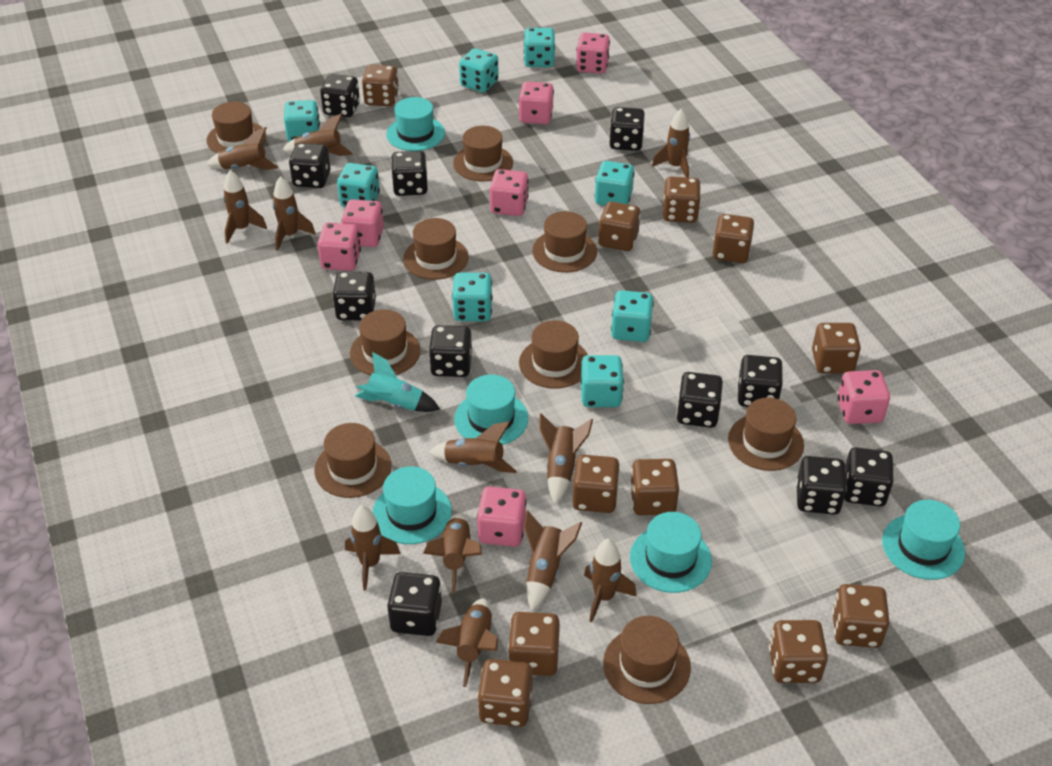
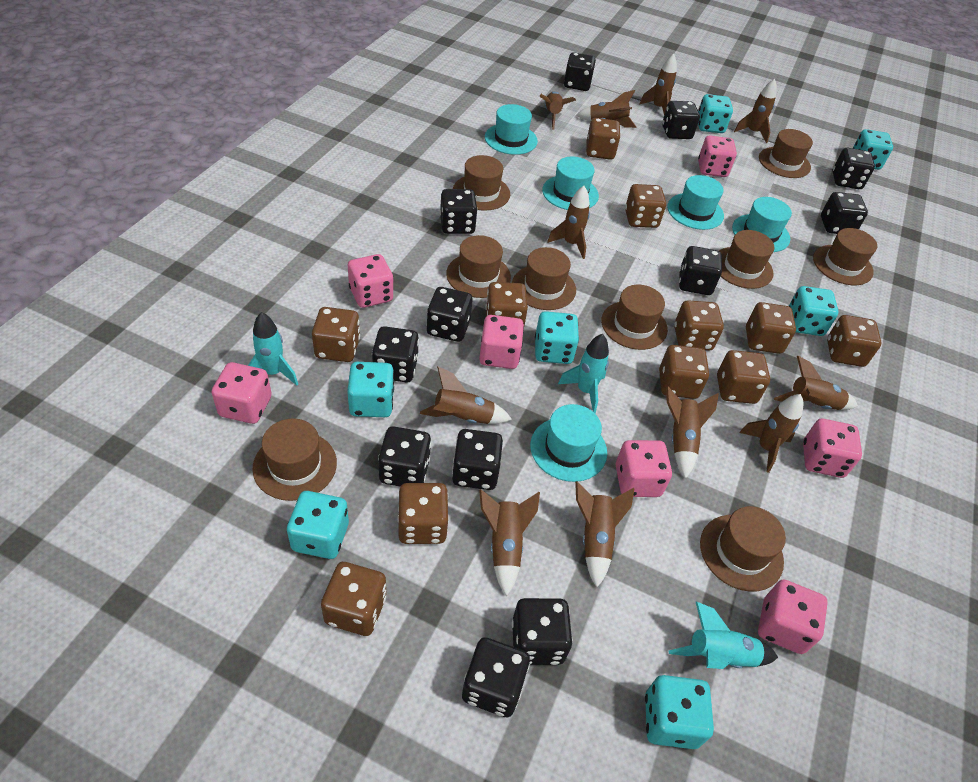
black dice: [289,143,331,188] [320,74,360,117] [332,271,376,320] [387,572,442,636] [391,151,428,196] [429,325,472,377] [609,107,645,151] [676,372,723,428] [738,355,783,407] [796,456,847,515] [844,447,894,507] = 11 -> [372,326,419,382] [378,426,431,487] [427,287,473,342] [440,189,478,234] [452,429,503,490] [462,637,530,717] [512,598,572,665] [564,52,596,91] [662,101,700,139] [679,246,722,295] [821,192,868,234] [833,148,875,189] = 12
brown rocket: [206,127,278,170] [223,170,267,244] [273,176,316,251] [282,113,353,156] [345,505,401,591] [423,514,482,594] [429,422,517,473] [436,598,498,687] [524,510,582,611] [540,413,593,505] [584,539,637,622] [652,108,690,177] = 12 -> [420,367,512,424] [479,489,540,597] [539,92,576,130] [547,186,590,259] [575,481,635,587] [576,90,636,128] [640,54,677,115] [666,386,719,479] [734,79,777,143] [739,394,803,473] [774,356,858,410] = 11
turquoise dice: [284,100,320,142] [337,163,380,207] [452,272,493,322] [459,48,499,92] [524,28,555,67] [581,355,624,407] [595,161,634,206] [611,290,654,342] = 8 -> [287,491,349,559] [347,362,394,417] [535,311,579,364] [645,675,714,749] [698,94,733,133] [789,286,839,336] [853,129,893,170] = 7
turquoise rocket: [355,352,440,412] = 1 -> [248,312,298,386] [558,334,609,413] [669,601,778,669] = 3

